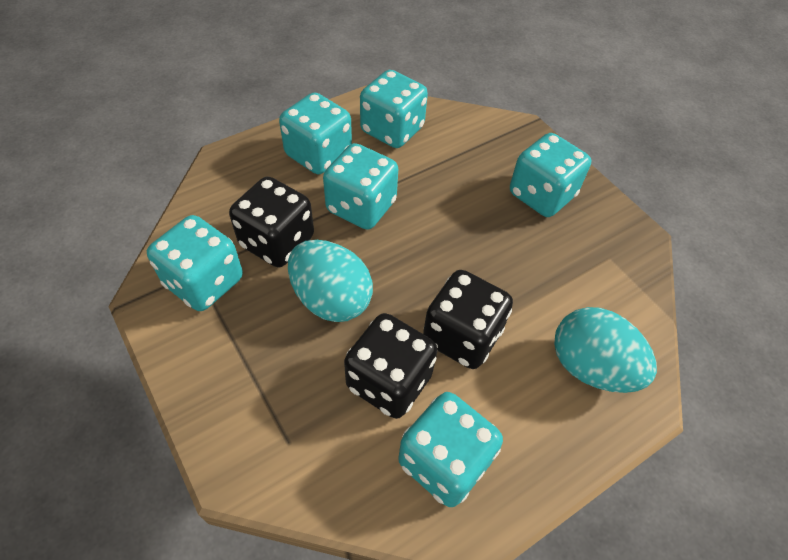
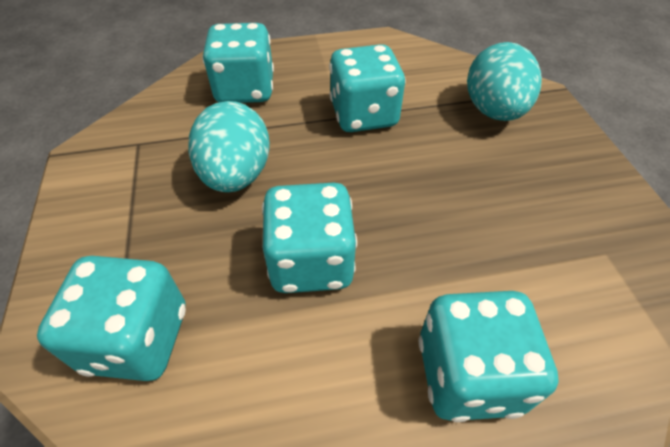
black dice: [229,177,314,267] [344,313,438,419] [423,270,513,369] = 3 -> none = 0
turquoise dice: [147,215,243,311] [279,92,352,174] [323,143,398,230] [360,70,428,148] [398,392,503,507] [510,133,591,217] = 6 -> [37,256,186,381] [202,23,274,103] [262,183,357,293] [329,44,406,132] [419,291,559,422] = 5

